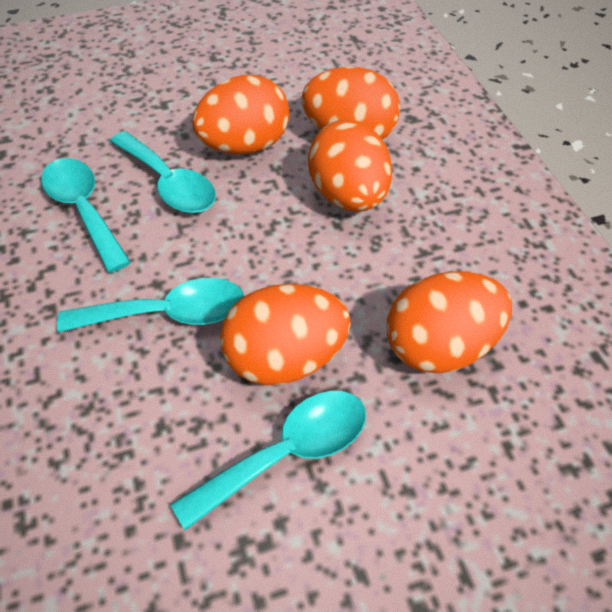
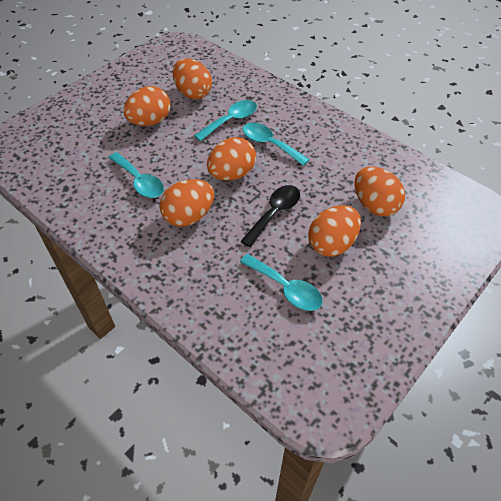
black spoon: none = 0 -> [241,185,300,247] = 1
orange egg: [192,75,290,155] [220,284,351,385] [302,67,400,139] [308,120,392,212] [387,271,512,373] = 5 -> [123,86,171,126] [159,179,214,227] [172,59,212,99] [207,137,256,181] [308,205,361,257] [355,167,405,216] = 6

